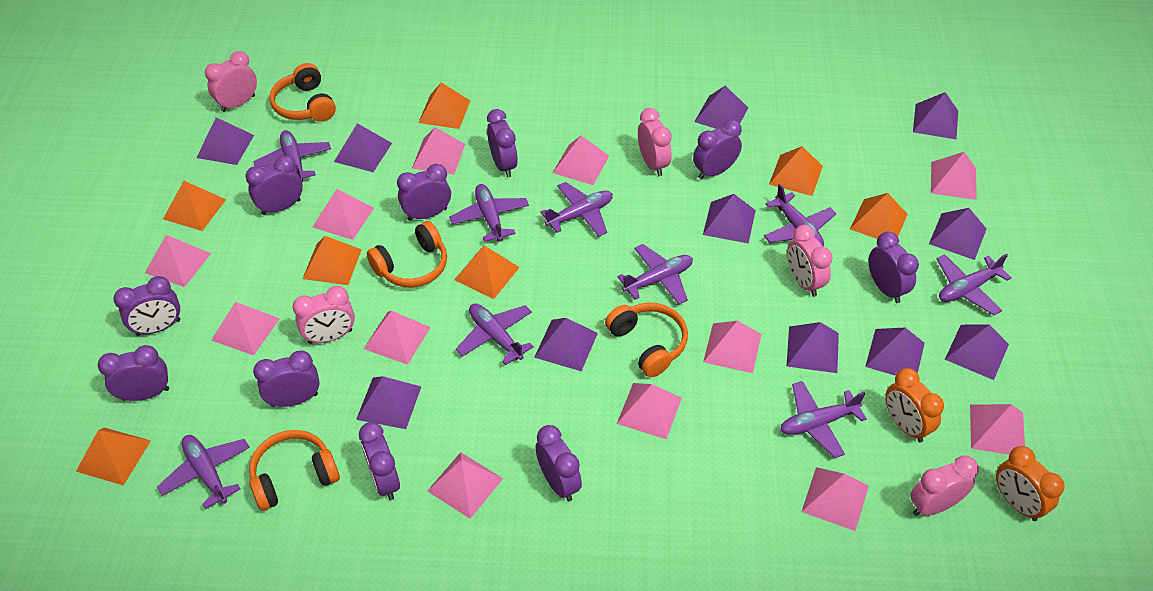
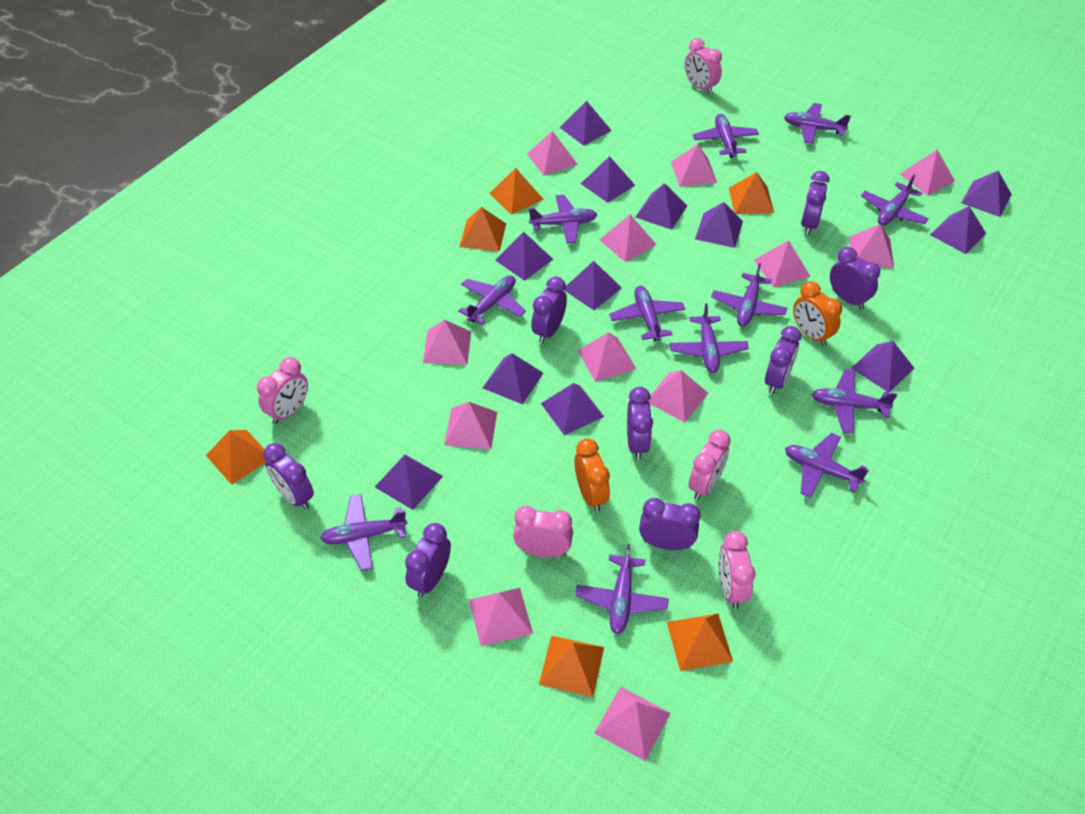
orange headphones: [249,430,340,511] [269,63,336,122] [367,221,447,287] [605,303,688,377] = 4 -> none = 0
orange pyramid: [76,428,151,486] [163,181,226,231] [303,236,362,285] [418,83,470,129] [454,245,520,299] [769,146,823,196] [850,193,908,239] = 7 -> [206,430,266,485] [459,207,506,251] [489,168,544,215] [539,636,604,697] [667,613,733,671] [729,172,774,214] = 6
purple clock: [98,345,169,401] [113,276,180,336] [245,155,303,215] [253,350,320,407] [359,422,400,500] [397,164,451,221] [487,109,518,178] [535,425,582,502] [693,119,742,179] [869,232,919,303] = 10 -> [263,443,314,510] [405,523,451,597] [531,277,567,343] [627,387,653,460] [639,498,701,550] [765,326,801,394] [801,171,829,235] [830,247,880,310] = 8
purple plane: [157,435,250,509] [253,130,331,183] [449,184,529,242] [456,304,534,365] [541,182,613,237] [617,244,693,305] [764,184,836,246] [780,381,867,458] [936,253,1011,315] = 9 -> [320,494,408,571] [458,275,526,325] [529,195,597,244] [575,544,669,634] [609,286,685,341] [670,303,749,373] [693,114,759,158] [711,263,787,327] [784,103,851,144] [785,433,869,498] [812,369,897,434] [861,175,929,225] = 12
purple pyramid: [197,117,254,165] [334,123,392,172] [356,376,421,429] [534,318,598,371] [694,85,748,129] [703,194,756,243] [787,322,839,373] [865,328,925,376] [913,92,958,139] [929,208,987,260] [945,325,1009,380] = 11 -> [375,454,443,510] [483,353,543,404] [495,232,553,281] [541,383,604,435] [560,101,612,146] [564,261,622,310] [581,156,635,203] [636,183,687,230] [695,202,743,248] [851,341,914,393] [930,206,986,254] [961,171,1012,217] = 12

